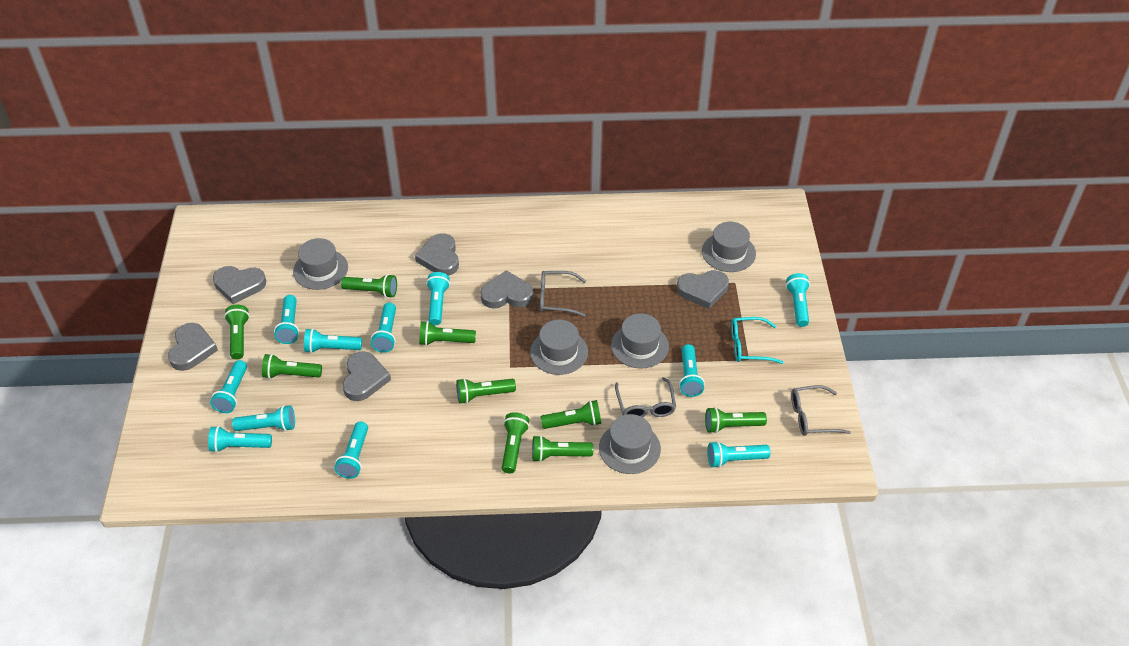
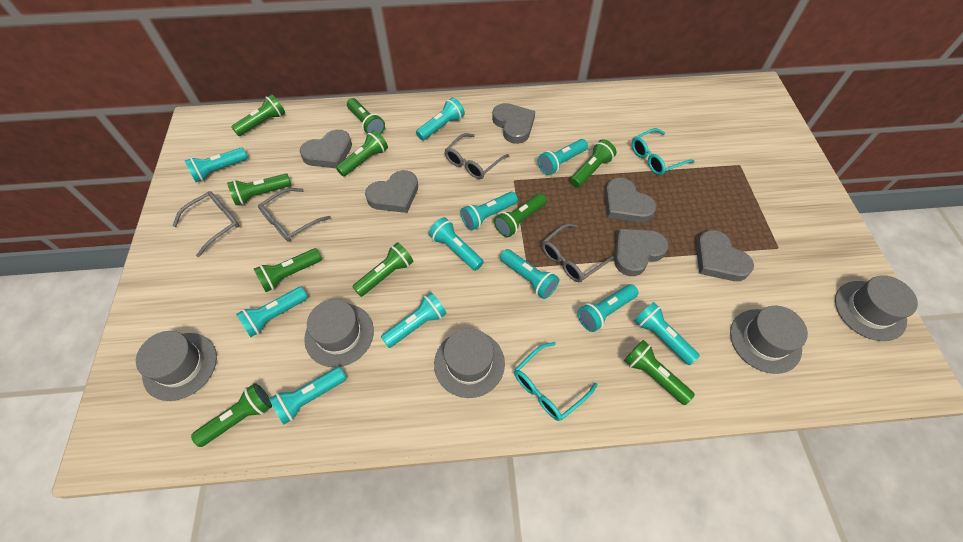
green flashlight: [224,305,250,360] [262,354,322,379] [341,274,397,298] [419,321,476,346] [456,378,516,404] [502,412,529,474] [532,435,593,462] [541,400,601,429] [705,407,767,433] = 9 -> [191,383,272,447] [227,174,291,205] [231,94,285,136] [254,248,322,292] [336,130,388,177] [347,98,385,134] [352,242,413,297] [494,193,547,237] [570,139,617,188] [624,340,695,405] = 10
grey glasses: [540,271,586,317] [615,377,676,417] [791,385,851,436] = 3 -> [173,191,239,257] [258,188,331,242] [445,133,509,179] [542,223,614,282] = 4
turquoise glasses: [731,317,784,364] = 1 -> [514,342,598,421] [632,128,694,175] = 2

